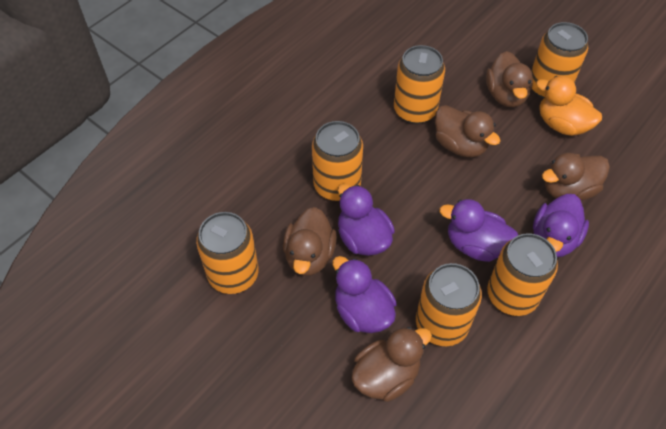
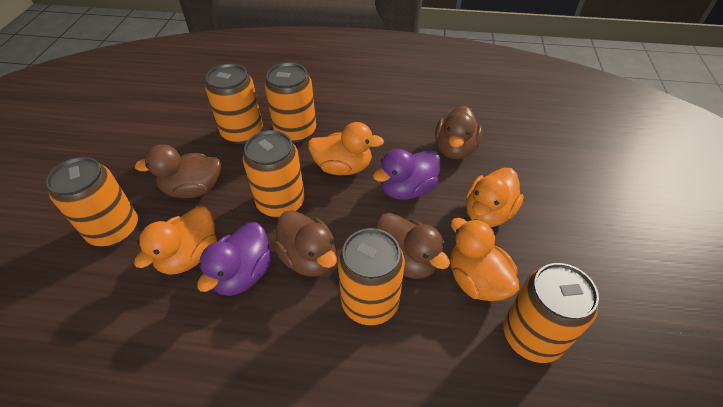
brown duck: [283,207,337,276] [351,327,432,402] [435,105,501,157] [486,51,533,107] [542,153,610,200] = 5 -> [135,144,221,198] [273,210,337,277] [376,213,450,279] [435,105,483,159] = 4
orange duck: [536,76,602,136] = 1 -> [134,206,217,275] [308,122,384,175] [450,218,519,301] [466,168,524,227] = 4
purple duck: [333,256,397,333] [338,183,395,256] [439,199,518,262] [533,194,589,257] = 4 -> [197,222,272,296] [373,149,441,200] = 2

